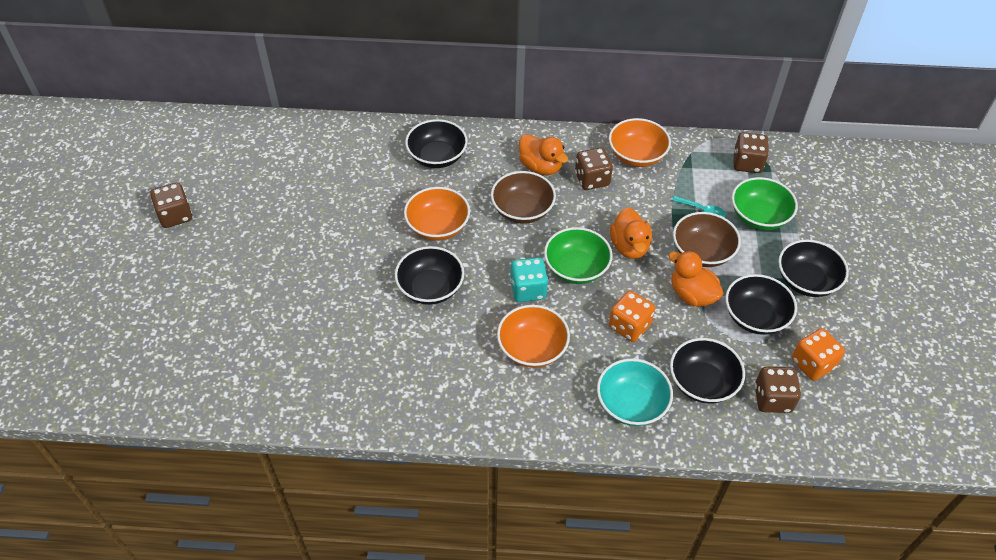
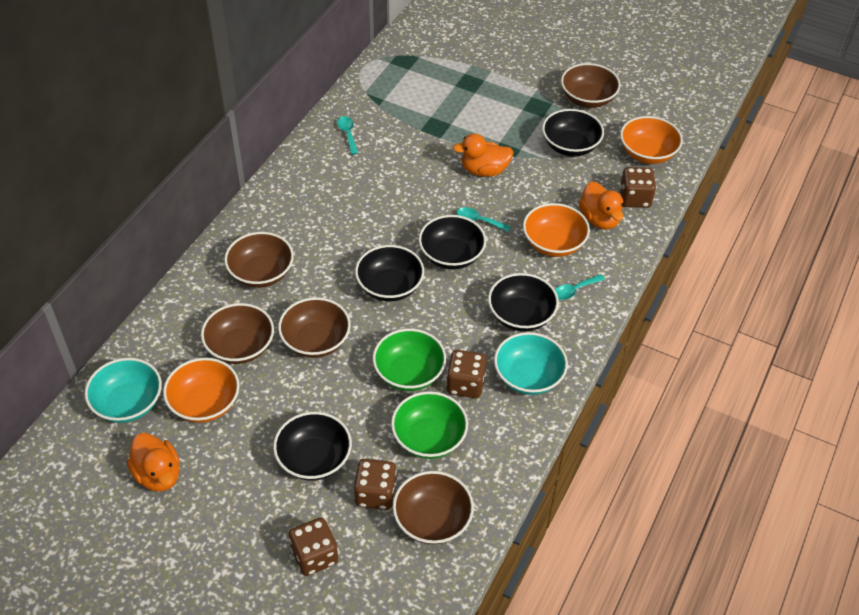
brown bowl: [491,171,556,224] [673,212,741,267] = 2 -> [201,303,274,364] [224,232,294,288] [278,297,351,358] [393,471,474,545] [561,63,621,108] = 5
orange dice: [609,291,655,342] [792,328,845,381] = 2 -> none = 0
turquoise bowl: [597,358,673,426] = 1 -> [85,358,162,423] [494,332,568,395] = 2
turquoise dice: [510,257,548,302] = 1 -> none = 0
turquoise spoon: [672,196,726,218] = 1 -> [337,116,358,155] [457,207,510,232] [555,274,605,300] = 3

